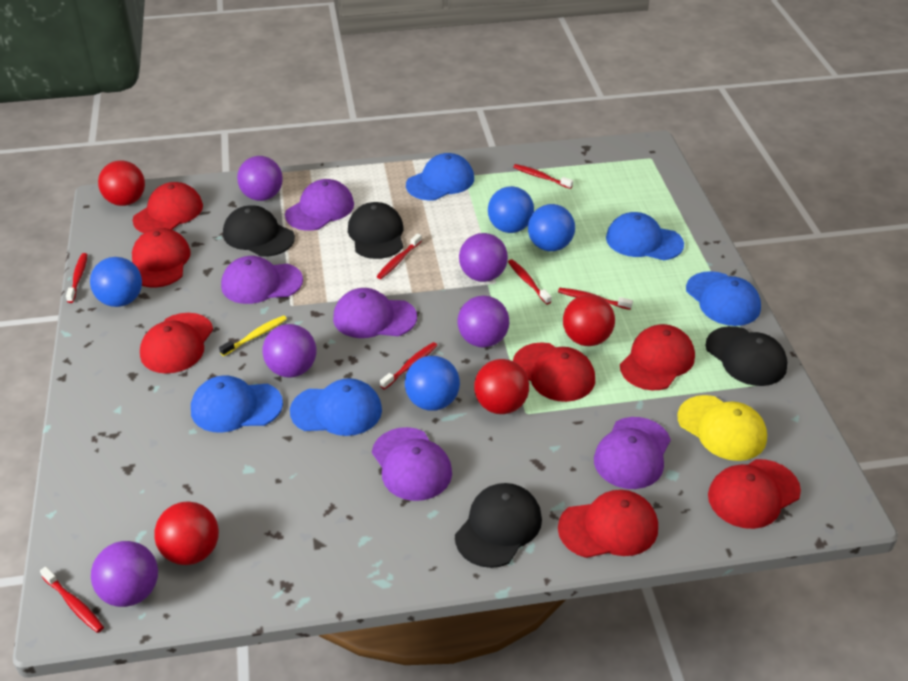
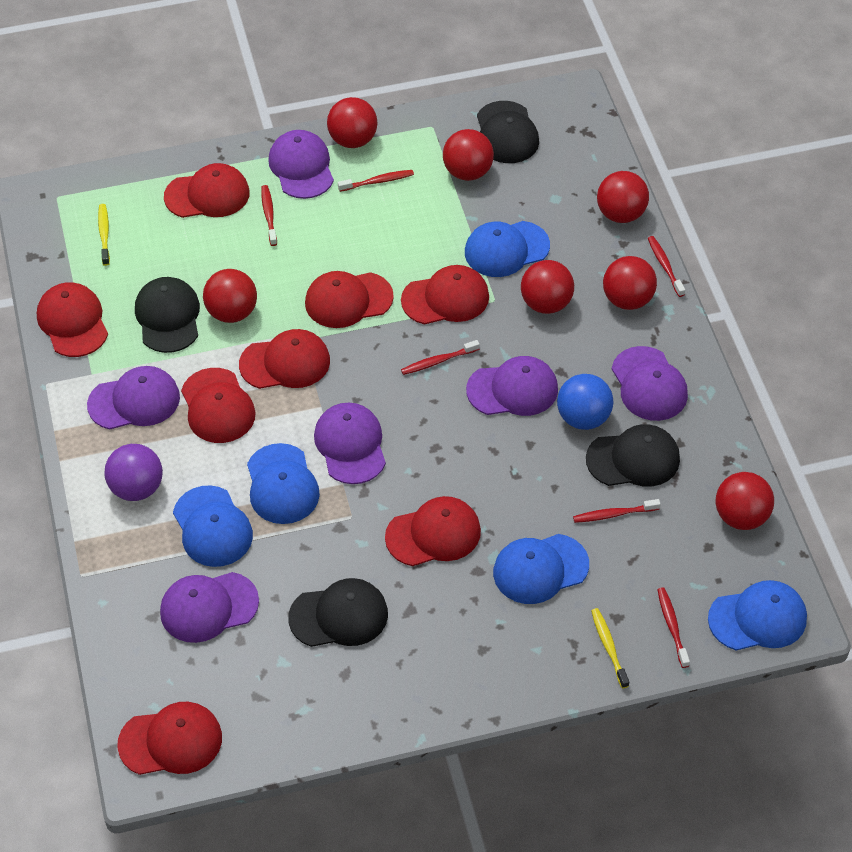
blue ball: [90,257,142,307] [405,356,460,411] [488,186,534,233] [528,204,575,251] = 4 -> [557,374,613,430] = 1
purple ball: [91,541,158,607] [237,156,283,201] [262,324,316,377] [457,295,509,348] [459,233,508,282] = 5 -> [104,444,163,501] = 1
purple cap: [221,256,303,304] [285,179,354,231] [333,288,417,338] [372,427,452,501] [594,417,671,489] = 5 -> [87,366,180,430] [160,572,259,643] [268,130,334,199] [314,403,386,484] [466,356,558,416] [612,346,688,421] = 6
red ball: [98,160,145,206] [154,501,219,565] [474,359,529,414] [563,294,615,346] = 4 -> [203,269,257,323] [327,97,377,148] [443,129,494,181] [521,260,574,314] [597,171,649,223] [603,256,657,310] [716,472,774,530] = 7
red cap: [132,228,191,288] [133,182,203,233] [140,313,213,374] [513,342,595,402] [558,490,658,558] [620,324,695,390] [708,459,801,529] = 7 -> [37,282,108,357] [117,702,222,775] [164,163,250,218] [181,368,256,443] [239,329,330,389] [305,271,394,328] [385,496,481,566] [401,265,489,324] = 8
red toothbrush: [40,566,104,633] [66,253,88,303] [376,233,422,279] [380,342,438,390] [508,259,552,305] [513,164,573,189] [558,288,633,310] = 7 -> [261,185,277,246] [338,170,414,192] [401,340,480,375] [573,499,661,523] [648,236,685,297] [657,587,690,668] = 6
yellow cap: [677,395,767,461] = 1 -> none = 0
yellow toothbrush: [219,315,287,356] = 1 -> [98,204,110,266] [591,608,629,688] = 2

